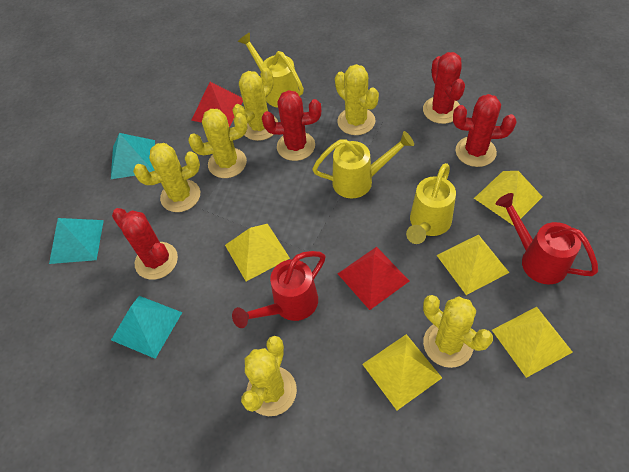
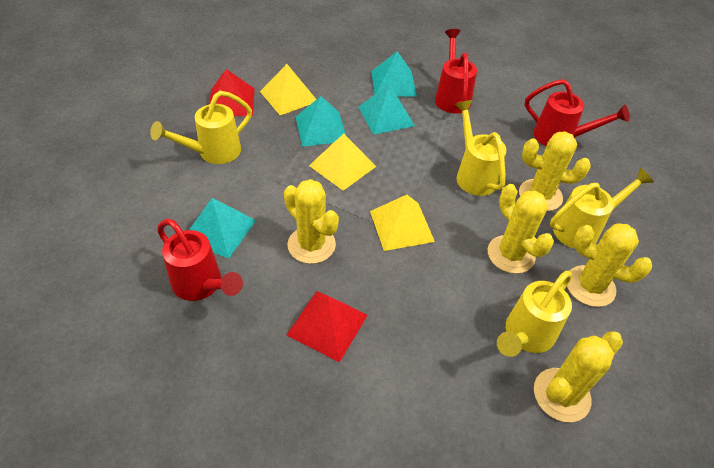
red cactus: [112,208,178,280] [262,90,321,161] [423,52,465,124] [453,94,517,167] = 4 -> none = 0
red watering can: [232,251,325,328] [496,193,598,284] = 2 -> [157,219,243,301] [435,29,477,114] [525,79,630,146] = 3
turquoise pyramid: [49,218,104,264] [111,133,155,179] [111,296,182,359] = 3 -> [189,198,256,258] [296,96,346,147] [359,84,415,135] [371,51,417,97] = 4
yellow cactus: [133,143,200,212] [188,109,248,178] [232,68,278,141] [241,336,297,416] [335,64,379,135] [423,295,493,368] = 6 -> [284,179,339,264] [488,184,554,274] [519,131,591,211] [534,331,623,422] [567,223,652,307] = 5
yellow pyramid: [225,224,290,281] [362,334,442,410] [437,234,510,295] [474,171,542,226] [492,307,573,378] = 5 -> [260,64,316,115] [309,134,377,191] [370,195,435,251] = 3
yellow watering can: [238,32,304,107] [312,131,414,198] [406,163,456,244] = 3 -> [150,91,252,164] [455,100,506,196] [497,271,572,357] [550,168,654,249] = 4

